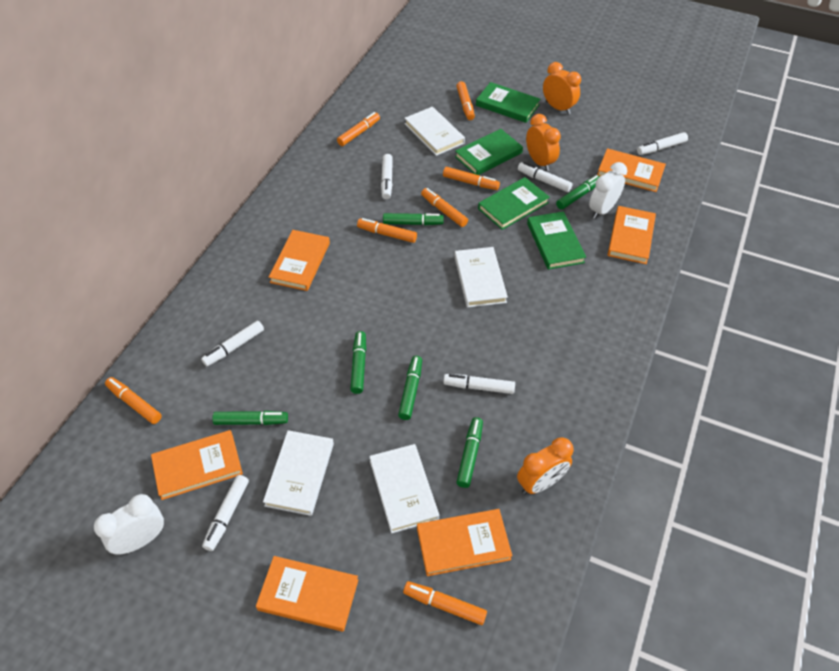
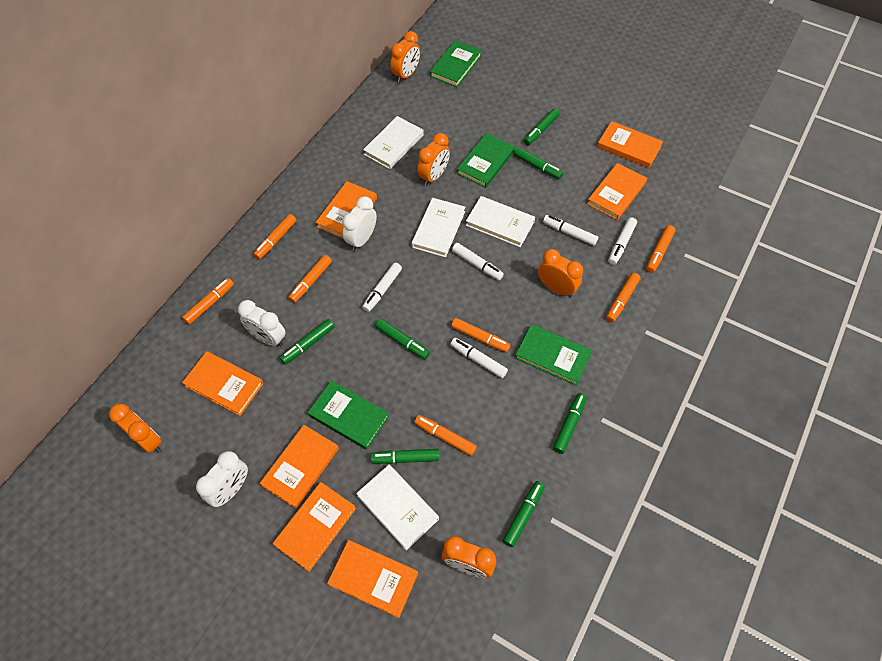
green marker: [212,411,288,425] [350,331,366,394] [383,213,444,225] [398,356,422,420] [457,417,483,488] [556,175,600,210] = 6 -> [280,319,335,364] [371,449,439,464] [375,319,430,359] [503,481,545,547] [514,147,563,179] [524,108,559,145] [553,393,587,454] = 7
orange book: [151,430,243,500] [256,556,358,632] [269,230,330,291] [417,509,512,576] [597,148,666,192] [608,206,656,264] = 6 -> [182,351,264,416] [260,425,339,508] [273,482,356,572] [316,181,377,238] [327,540,418,618] [587,163,647,220] [597,121,663,168] = 7
orange clock: [517,437,573,494] [526,114,561,171] [543,62,581,114] = 3 -> [109,404,162,453] [390,31,420,83] [417,133,450,186] [441,536,496,578] [538,249,583,297] = 5
white clock: [94,494,164,555] [589,162,627,219] = 2 -> [196,451,248,507] [238,300,286,347] [342,196,377,251] = 3
white marker: [201,321,264,366] [202,475,249,551] [381,154,393,199] [443,374,515,394] [518,162,573,192] [637,132,688,155] = 6 -> [362,263,402,312] [450,338,508,378] [452,243,504,280] [543,215,599,246] [608,217,637,265] = 5

